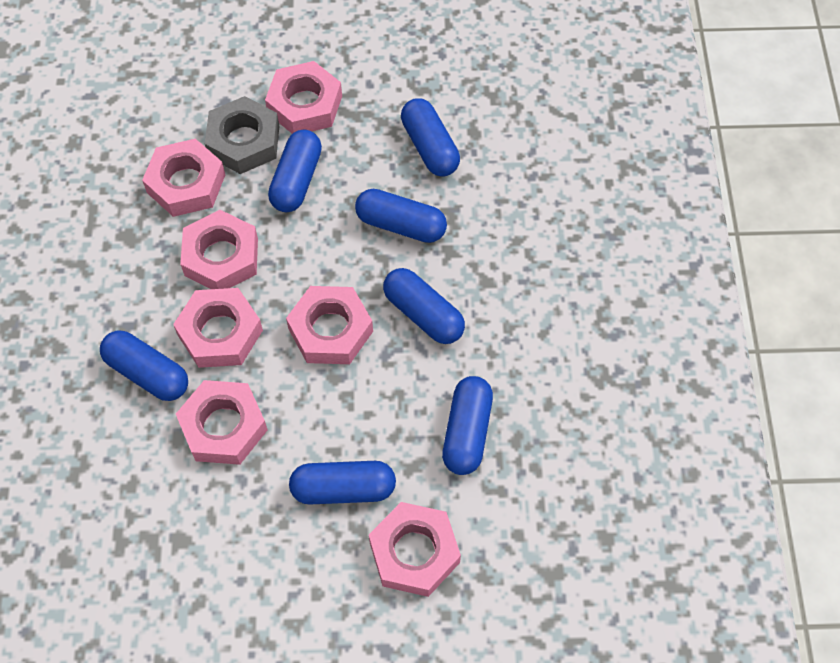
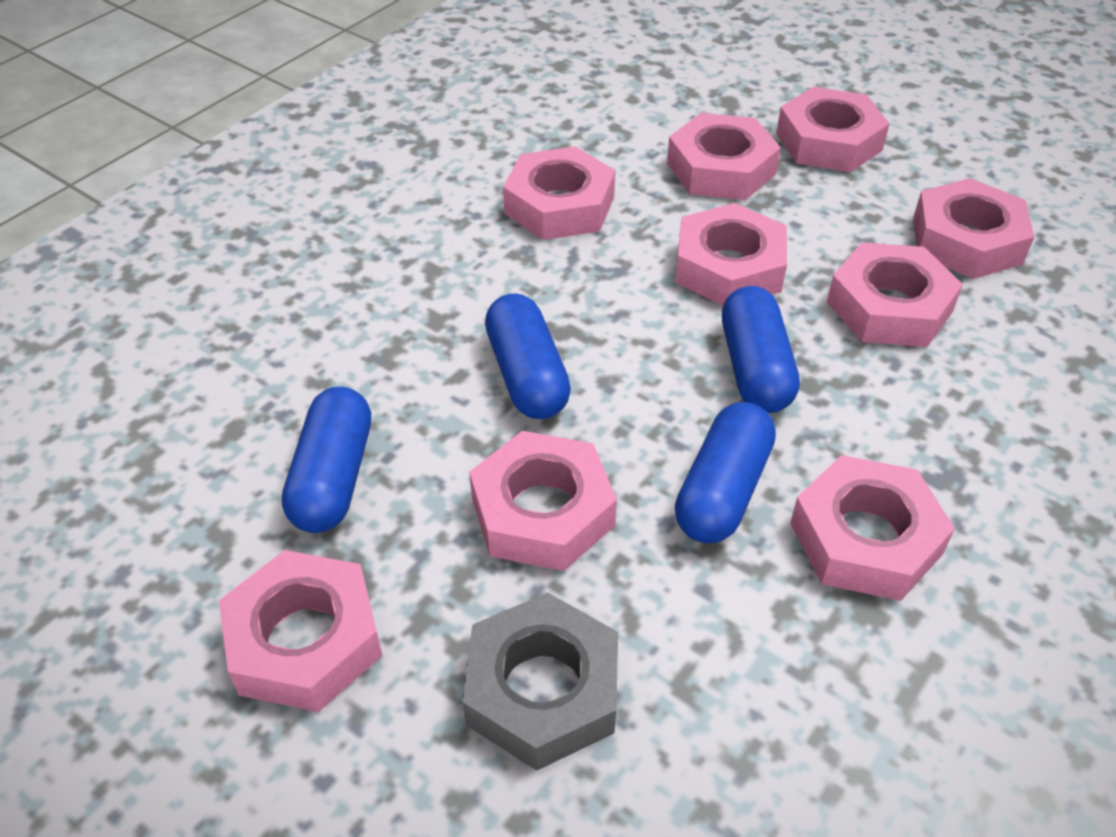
blue capsule: [100,330,188,401] [268,129,322,212] [289,461,396,505] [355,189,447,243] [383,268,465,344] [401,98,460,177] [442,376,493,475] = 7 -> [282,387,371,533] [485,293,571,419] [675,402,776,543] [722,286,800,413] = 4
pink nut: [142,139,225,217] [173,288,263,368] [176,380,268,465] [180,210,258,289] [265,61,342,134] [286,286,373,364] [369,502,461,597] = 7 -> [219,550,382,712] [469,431,617,571] [503,146,615,240] [667,113,781,200] [675,203,787,306] [776,87,890,172] [790,455,955,601] [827,242,963,347] [913,178,1034,279] = 9

